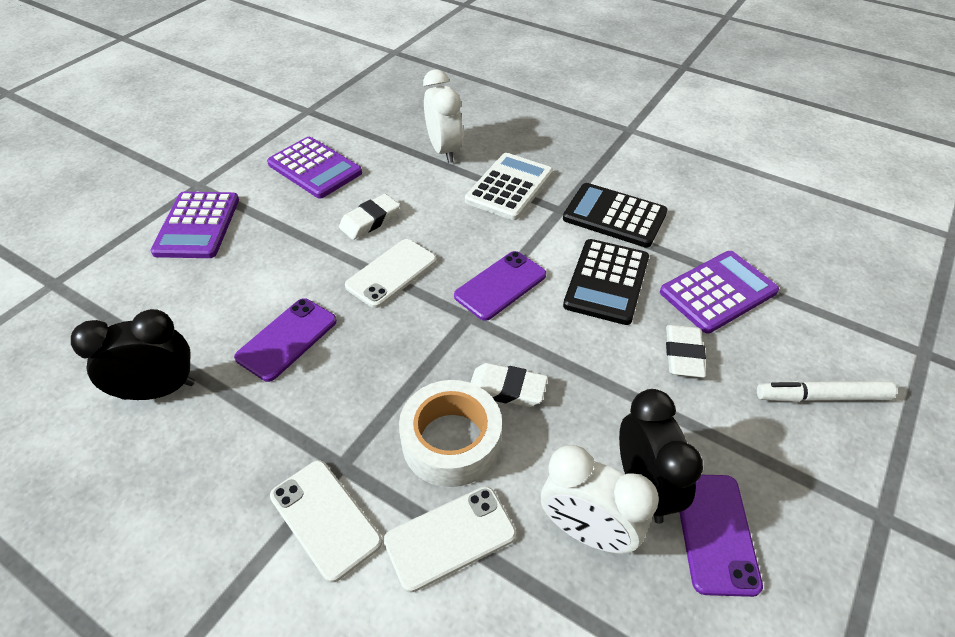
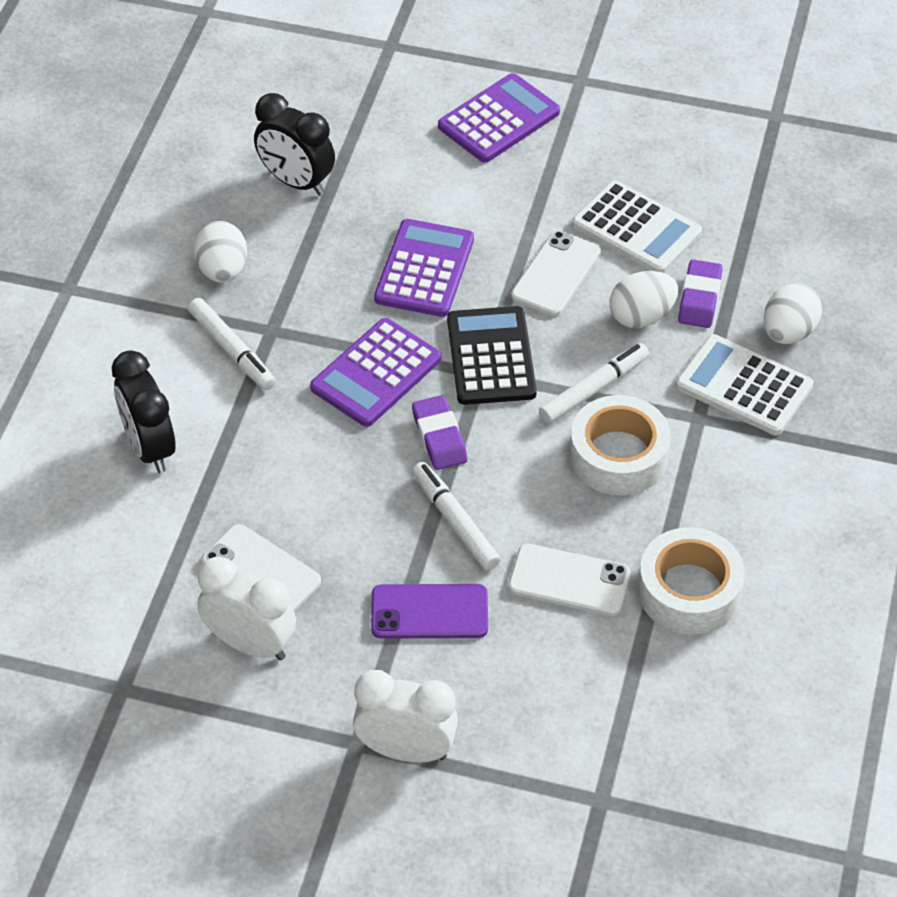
black calculator: [563,183,667,248] [563,239,649,325] = 2 -> [447,306,537,405] = 1
purple eraser: none = 0 -> [412,395,467,470] [678,260,722,328] = 2
purple phone: [234,298,337,382] [454,251,546,321] [679,475,763,597] = 3 -> [371,584,488,639] = 1
white calculator: [465,153,553,220] = 1 -> [572,180,702,273] [676,334,813,435] = 2
white egg: none = 0 -> [194,221,247,283] [610,271,678,328] [764,283,822,344] = 3
white eraser: [339,194,400,240] [470,363,548,407] [666,325,706,378] = 3 -> none = 0
white marker: [757,381,897,402] = 1 -> [188,298,275,390] [412,462,501,570] [539,343,649,424] = 3
white tape: [399,380,502,487] = 1 -> [570,395,671,495] [638,527,745,634] = 2

